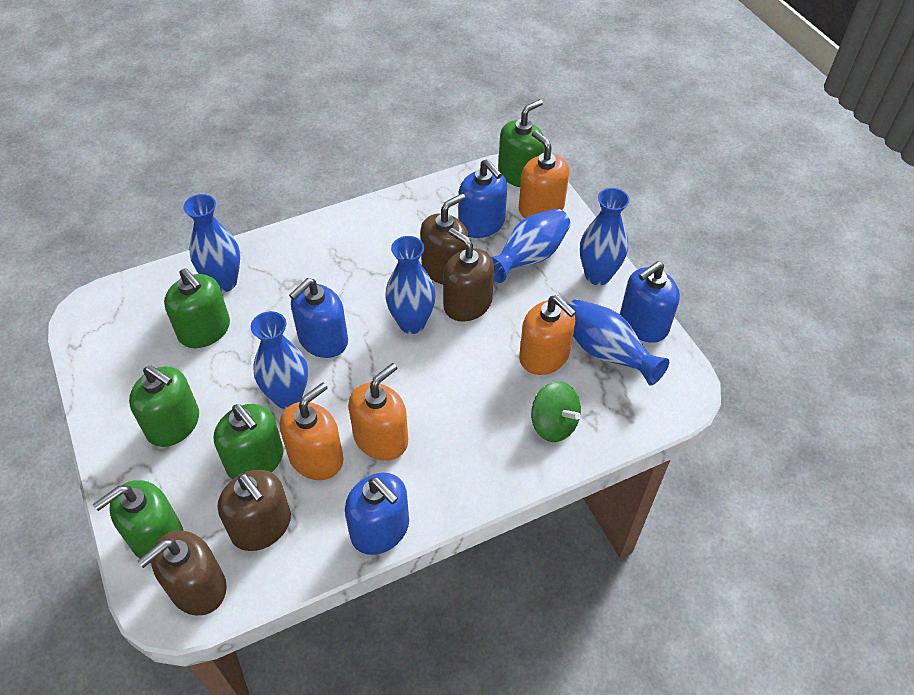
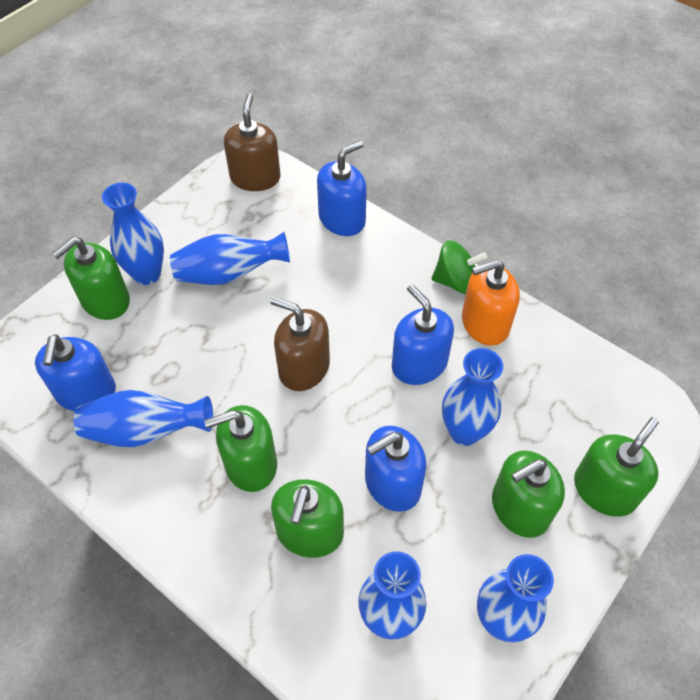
brown soap dispenser: [138,530,227,616] [218,470,291,551] [420,193,469,284] [443,228,494,322] = 4 -> [224,93,280,191] [270,297,330,391] = 2
orange soap dispenser: [280,382,343,480] [348,363,408,460] [519,130,569,218] [519,295,576,375] = 4 -> [462,260,520,346] = 1

